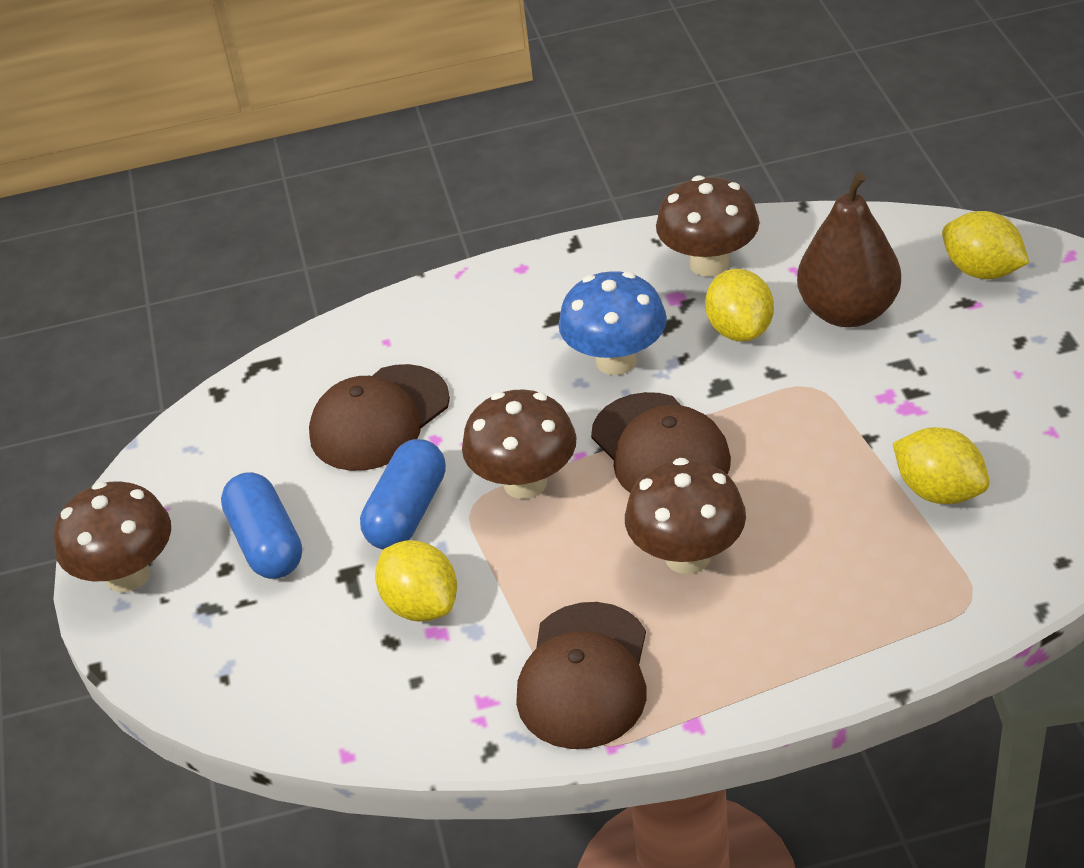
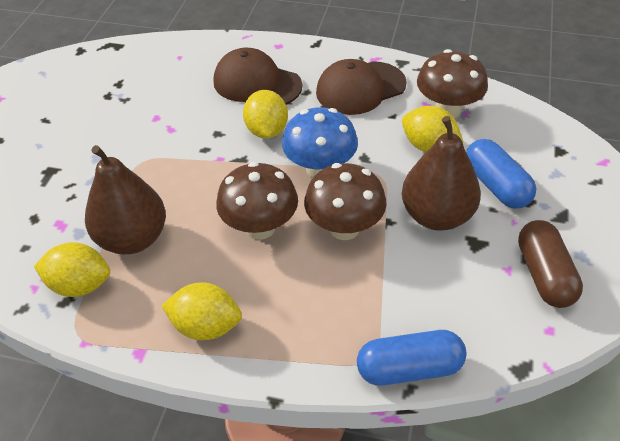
brown cap: [309,364,450,471] [516,602,647,749] [591,392,731,493] = 3 -> [214,48,302,105] [316,59,407,115] = 2
brown capsule: none = 0 -> [518,220,583,308] = 1
brown mushroom: [54,481,171,593] [462,389,577,499] [625,458,746,574] [656,175,759,277] = 4 -> [216,162,298,240] [304,163,386,240] [417,49,488,118] = 3
brown pear: [797,172,901,327] = 1 -> [85,145,166,254] [402,116,481,231] = 2

